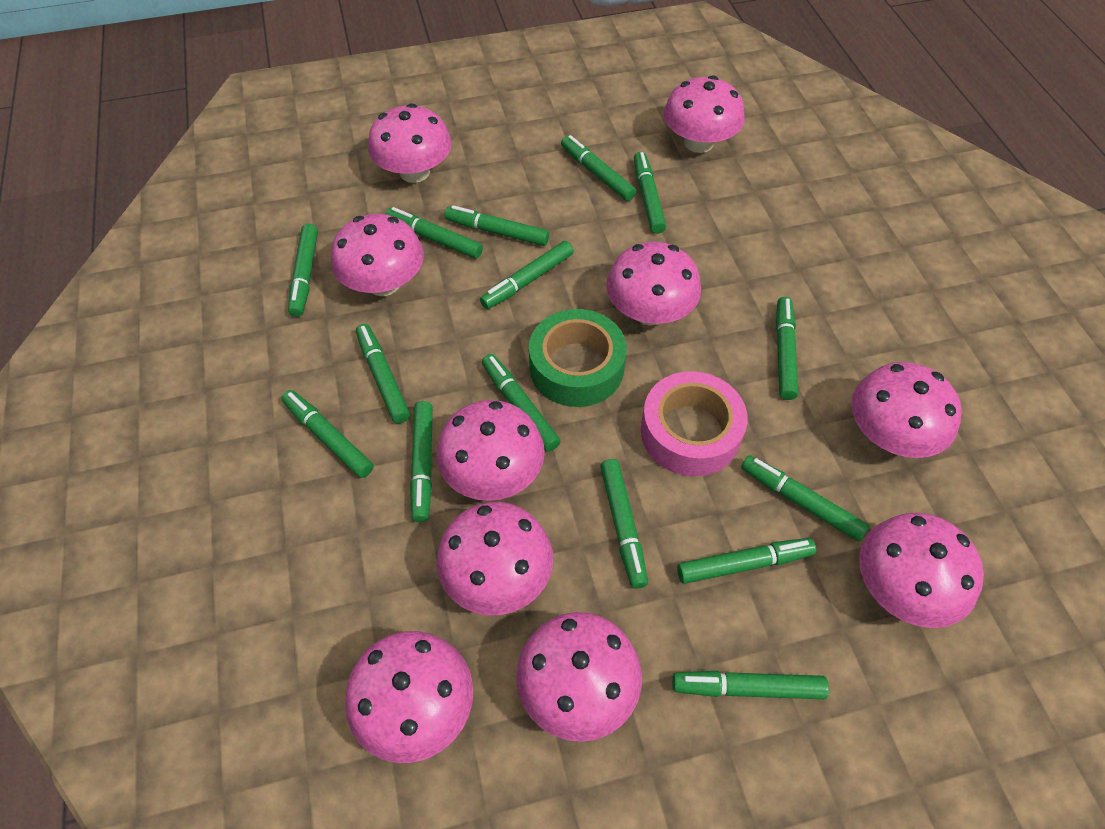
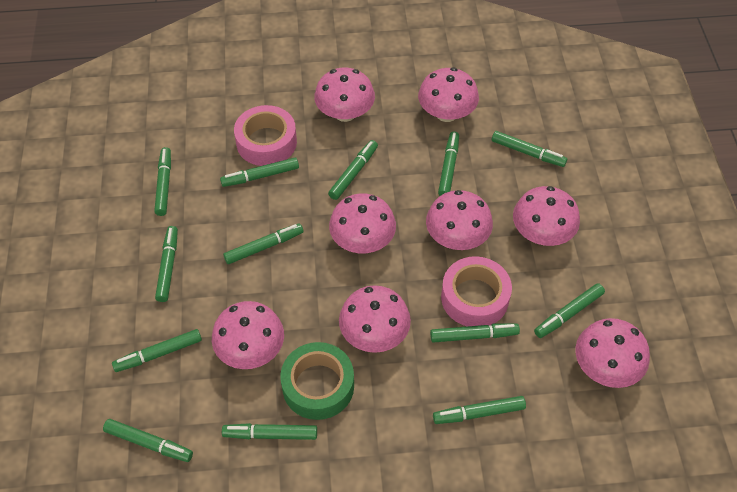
green marker: [282,390,374,478] [288,224,318,317] [356,324,410,423] [385,207,483,259] [410,401,433,522] [445,205,549,246] [480,241,574,309] [482,354,561,452] [561,135,637,201] [600,459,648,589] [634,152,666,234] [672,671,829,699] [677,538,816,584] [741,455,869,541] [776,297,798,400] = 15 -> [103,419,193,462] [112,329,202,372] [154,147,171,216] [155,226,178,302] [220,158,299,187] [222,423,317,440] [223,223,303,264] [328,140,378,200] [430,323,520,343] [433,396,526,424] [438,131,459,196] [492,131,567,167] [534,283,605,338] = 13
pink mushroom: [331,214,424,296] [345,631,473,763] [368,103,452,183] [437,400,545,501] [437,502,553,615] [516,612,642,742] [606,242,701,326] [663,75,745,153] [851,362,962,458] [859,513,984,628] = 10 -> [212,301,284,369] [314,68,375,122] [329,194,396,253] [339,285,411,353] [418,67,479,122] [426,190,493,250] [513,186,580,246] [575,318,650,388] = 8
pink tape: [641,371,747,477] = 1 -> [234,105,297,166] [441,256,512,326] = 2

